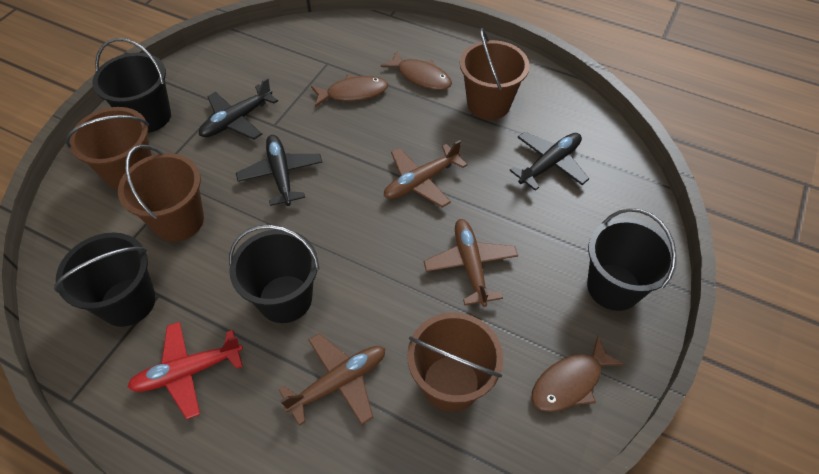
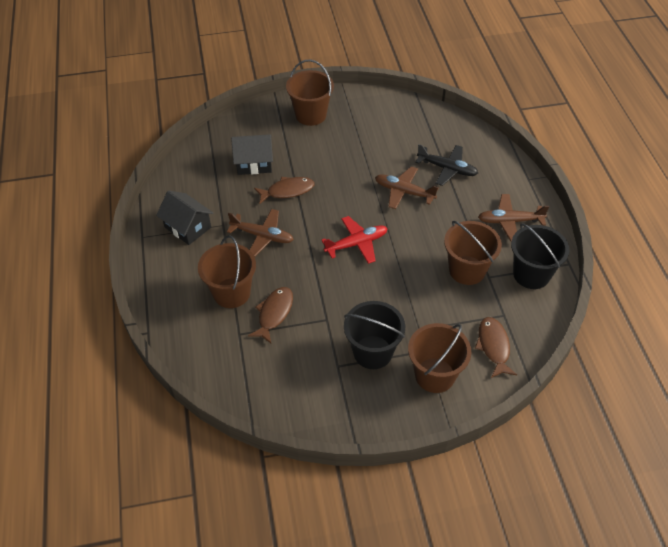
black bucket: [54,232,156,327] [93,38,171,133] [229,225,320,323] [587,208,677,311] = 4 -> [344,301,405,369] [511,223,569,289] = 2
black house: none = 0 -> [156,191,213,245] [231,134,273,175] = 2
black plane: [199,78,278,140] [236,135,322,206] [509,132,589,191] = 3 -> [415,144,478,186] = 1

